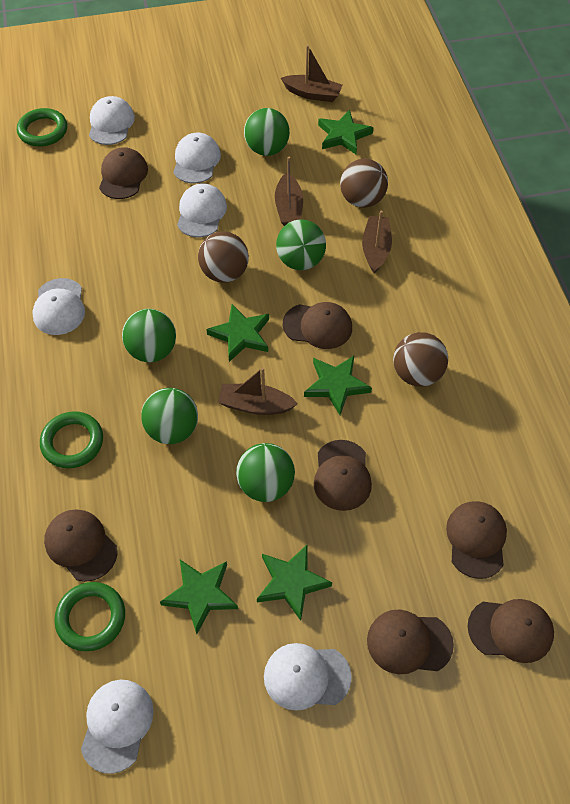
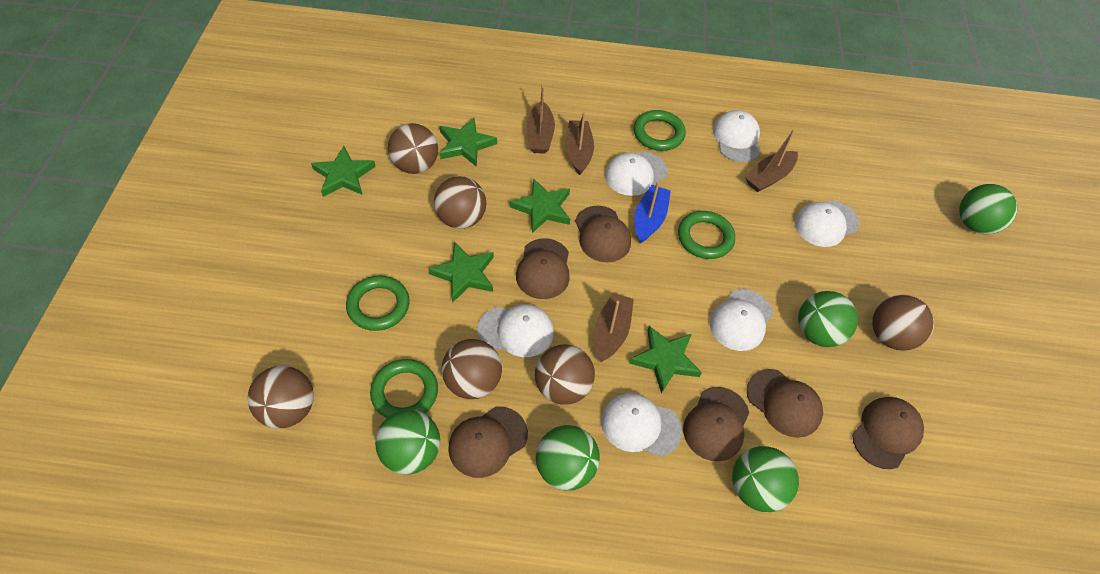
blue boat: none = 0 -> [634,182,671,243] = 1
brown ball: [198,231,249,283] [340,158,388,208] [393,332,448,387] = 3 -> [248,366,314,429] [388,123,438,174] [434,176,487,229] [442,339,502,399] [535,344,595,405] [872,295,934,351] = 6
brown cap: [44,510,118,582] [99,147,148,199] [283,302,352,349] [314,440,372,511] [367,610,454,674] [446,501,507,579] [468,599,554,663] = 7 -> [448,407,528,478] [516,238,570,299] [575,206,631,262] [683,387,749,462] [747,369,823,438] [852,397,924,469] = 6
green ring: [17,108,67,147] [40,411,103,468] [54,582,125,651] = 3 -> [346,275,410,331] [370,359,438,418] [634,110,686,151] [678,211,735,259] = 4

